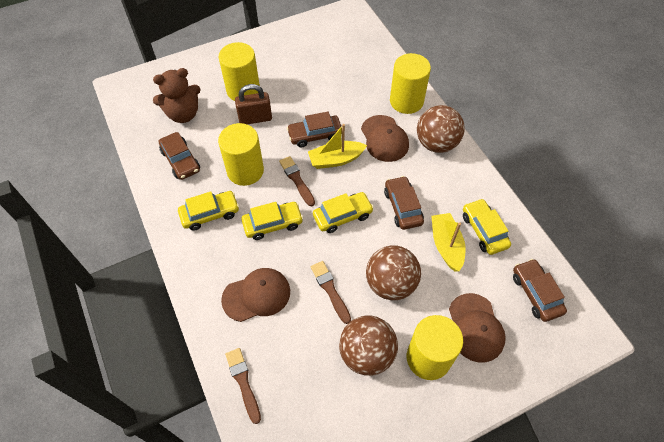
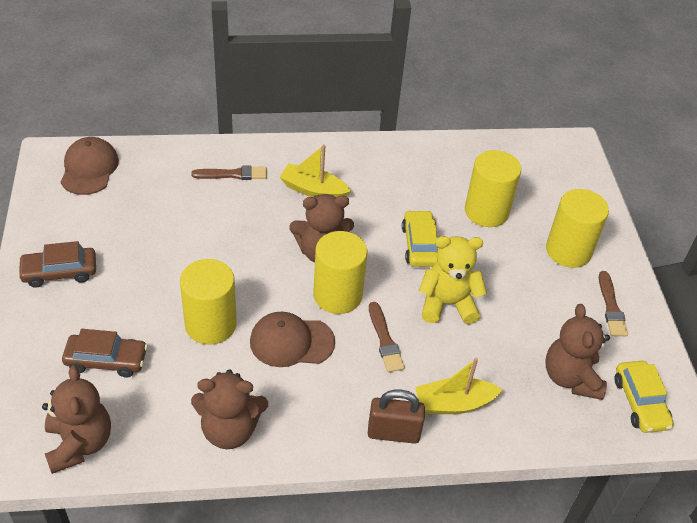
brown ball: [339,316,398,376] [366,245,421,300] [417,105,465,153] = 3 -> none = 0
brown cap: [221,268,290,322] [361,115,409,162] [449,293,506,363] = 3 -> [61,137,119,195] [250,312,335,367] = 2
brown car: [159,132,200,180] [287,112,342,148] [384,176,424,230] [513,259,567,322] = 4 -> [18,241,96,288] [62,329,148,377] = 2
brown teddy bear: [153,68,201,123] = 1 -> [42,365,111,474] [191,369,268,449] [289,194,354,262] [545,304,610,400] = 4
yellow car: [178,191,239,231] [241,202,303,240] [313,192,374,233] [463,198,511,255] = 4 -> [402,210,438,267] [614,361,674,433] = 2
yellow teddy bear: none = 0 -> [419,236,487,324] = 1

